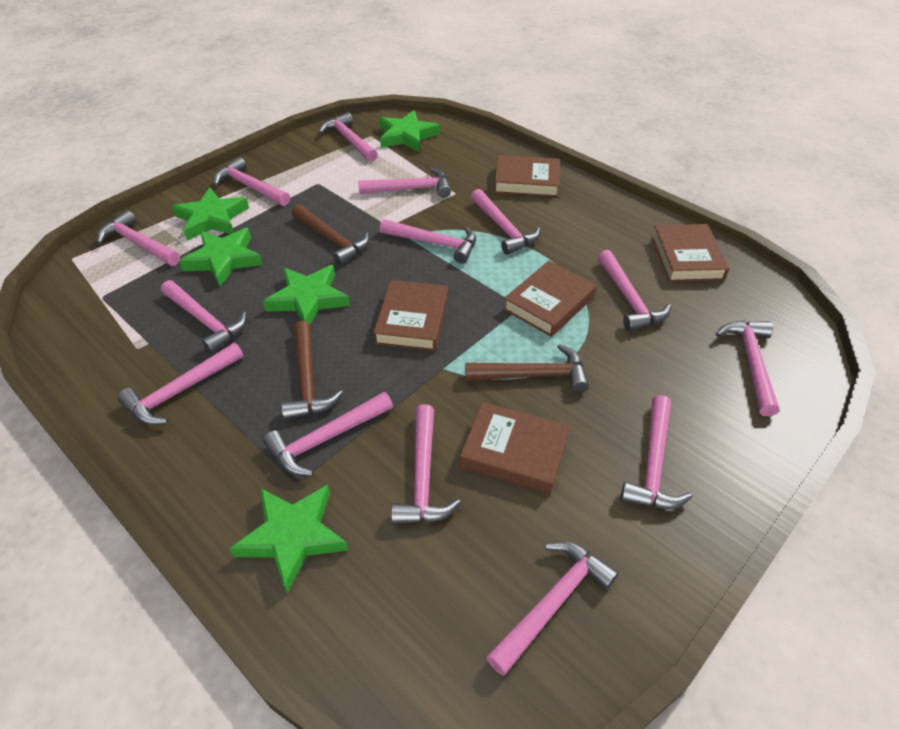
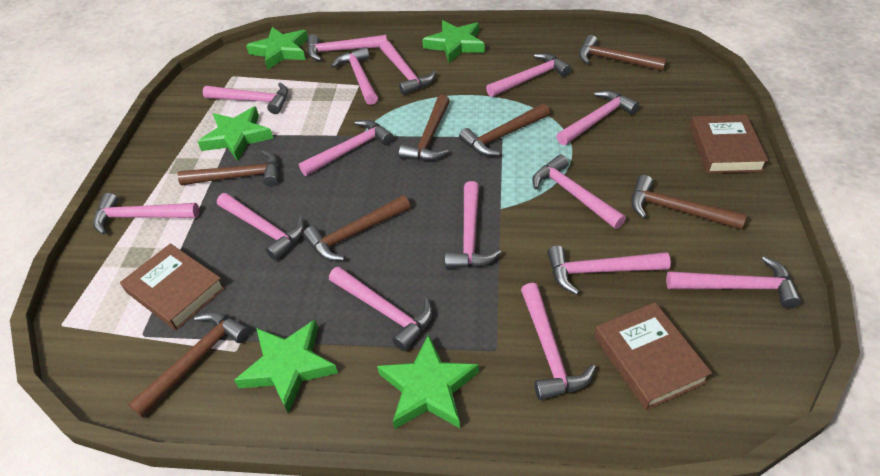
brown book: [373,280,448,351] [460,402,570,494] [494,155,560,197] [503,261,597,337] [651,224,729,282] = 5 -> [120,243,225,330] [594,302,712,410] [690,115,768,173] = 3
brown hammer: [281,321,343,420] [291,204,369,266] [465,344,589,393] = 3 -> [128,312,250,418] [178,150,278,187] [303,195,410,261] [399,95,450,161] [459,103,550,156] [579,35,667,71] [631,175,747,230] = 7
pink hammer: [97,210,180,266] [117,343,244,425] [161,280,247,354] [213,157,290,206] [263,392,393,476] [319,112,378,162] [358,167,451,197] [380,219,476,264] [391,404,461,525] [471,189,541,255] [486,541,619,676] [598,250,671,331] [620,395,692,509] [716,321,779,416] = 14 -> [93,193,199,234] [203,82,288,114] [217,193,304,261] [299,120,394,176] [307,34,387,61] [329,267,433,351] [331,47,378,105] [380,40,436,95] [445,181,501,269] [486,53,571,97] [521,283,596,400] [532,155,626,229] [547,245,671,295] [556,90,639,145] [666,256,801,308] = 15

